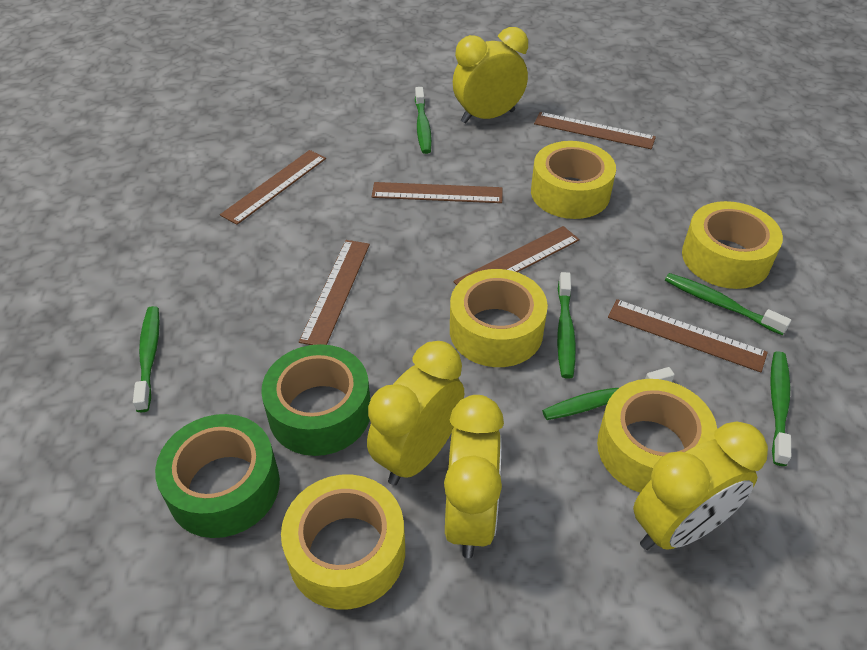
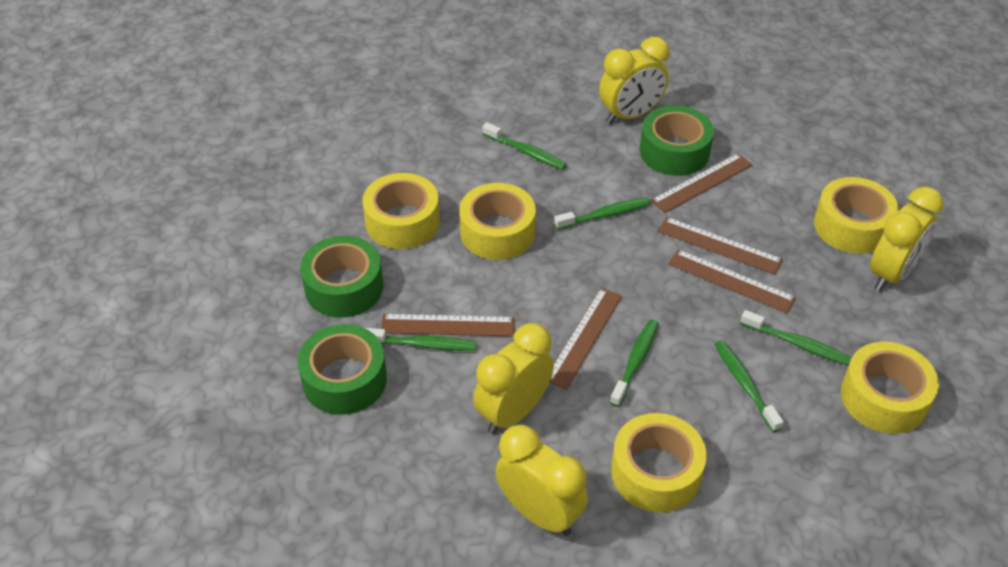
brown ruler: [220,150,326,225] [299,240,370,345] [372,182,503,203] [454,226,579,285] [534,112,656,149] [608,299,768,372] = 6 -> [381,314,514,336] [549,288,622,390] [651,153,753,213] [658,217,783,275] [668,249,796,313] = 5
green tape: [155,414,280,538] [261,344,370,456] = 2 -> [298,324,387,415] [300,236,383,318] [639,106,714,176] = 3

